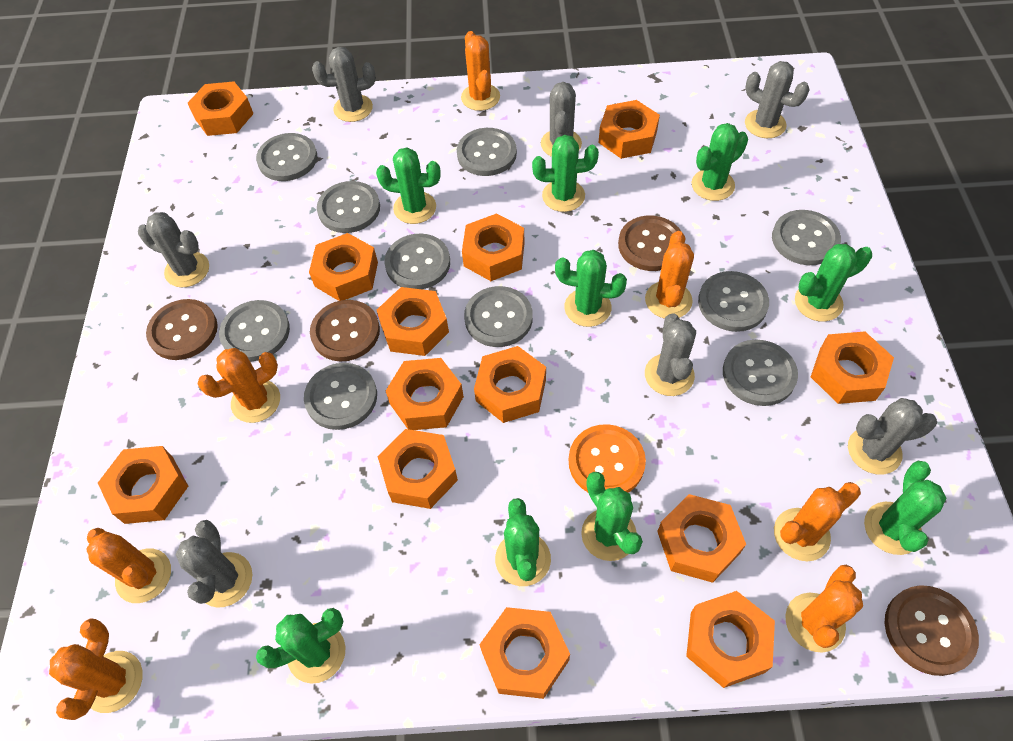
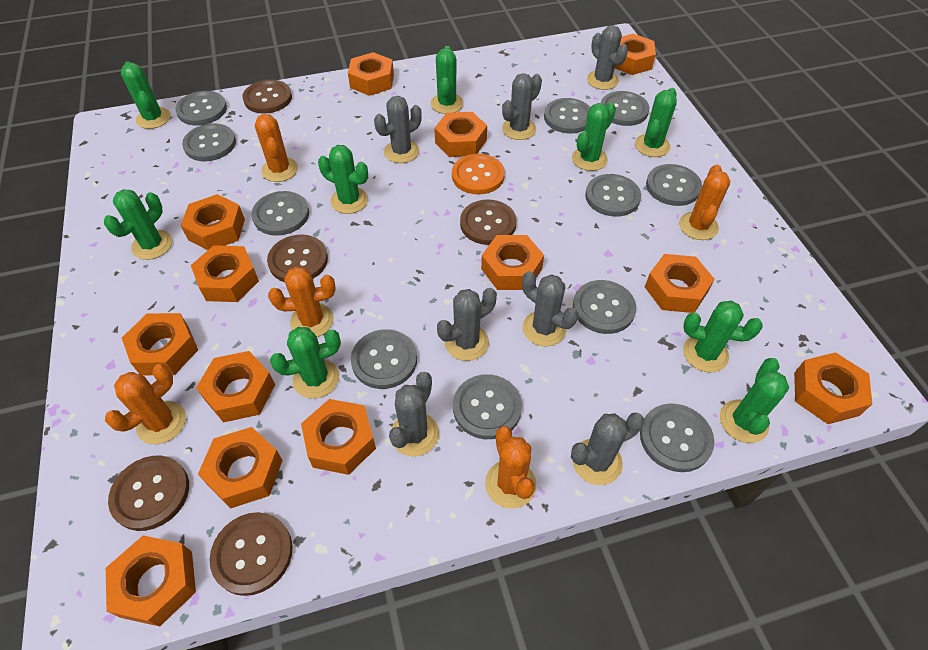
brown button: [146,299,218,360] [310,300,380,362] [618,216,682,271] [885,585,979,676] = 4 -> [108,455,189,531] [209,512,293,596] [242,80,292,114] [267,234,328,282] [460,199,517,245] = 5
grey button: [219,300,290,361] [256,133,317,181] [304,363,377,430] [317,181,380,233] [384,234,450,289] [457,128,517,176] [464,286,533,347] [698,271,769,332] [723,340,798,406] [772,210,841,265] = 10 -> [175,91,227,125] [182,124,236,161] [251,191,309,236] [351,329,417,389] [453,374,522,439] [544,98,590,133] [573,280,636,334] [585,174,641,217] [601,91,650,126] [640,403,715,472] [646,164,702,206] = 11
orange cactus: [49,618,143,720] [86,528,171,603] [198,348,280,423] [461,31,500,111] [645,231,694,318] [774,482,861,561] [785,565,863,653] = 7 -> [105,364,186,444] [255,114,298,182] [268,266,336,337] [485,426,536,509] [679,165,730,240] = 5

